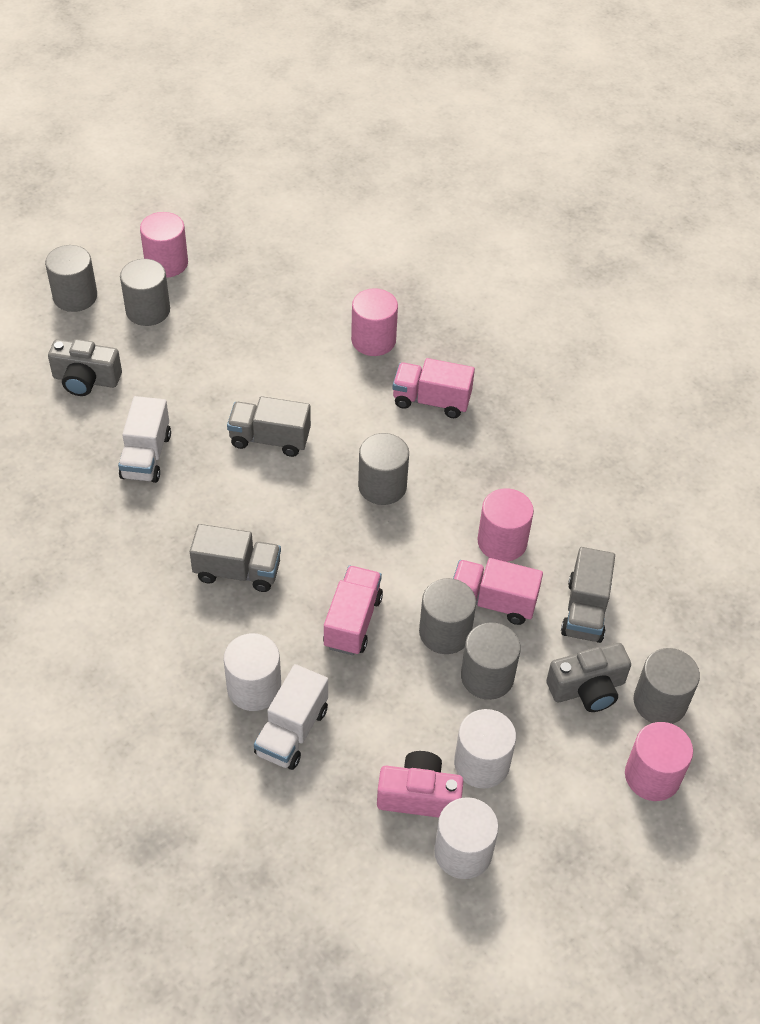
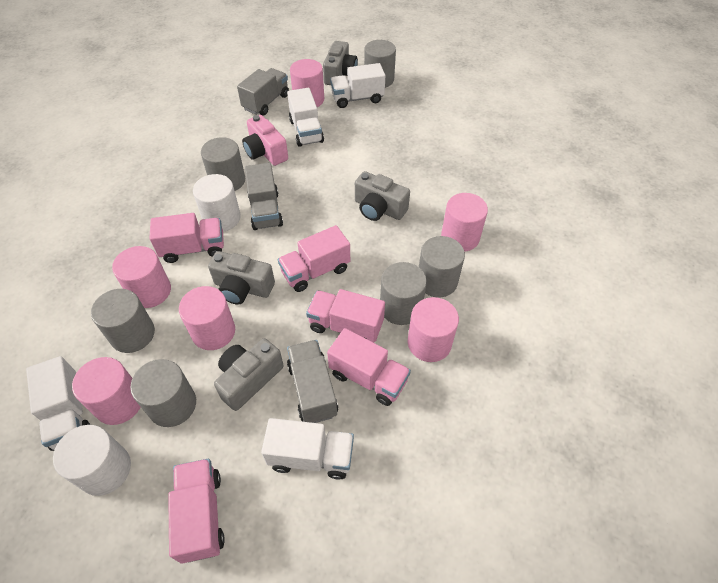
grey camera: [48,339,122,396] [546,643,631,712] = 2 -> [208,251,275,304] [214,338,284,411] [323,41,358,85] [355,171,410,221] = 4
pink cylinder: [140,212,188,278] [351,288,398,356] [477,488,534,562] [625,722,693,801] = 4 -> [72,357,140,425] [112,246,171,308] [179,286,235,350] [290,59,324,107] [408,297,459,362] [441,193,488,252] = 6
pink truck: [323,566,383,655] [393,358,475,418] [453,558,543,625] = 3 -> [149,213,224,263] [168,459,225,564] [278,225,350,292] [306,289,385,342] [327,328,411,406] = 5
white cylinder: [224,633,281,711] [434,797,499,879] [454,709,516,789] = 3 -> [53,425,131,496] [193,174,241,232] = 2
white truck: [118,396,171,483] [254,664,328,770] = 2 -> [26,356,90,451] [261,418,354,480] [287,88,324,147] [330,63,385,108] = 4

